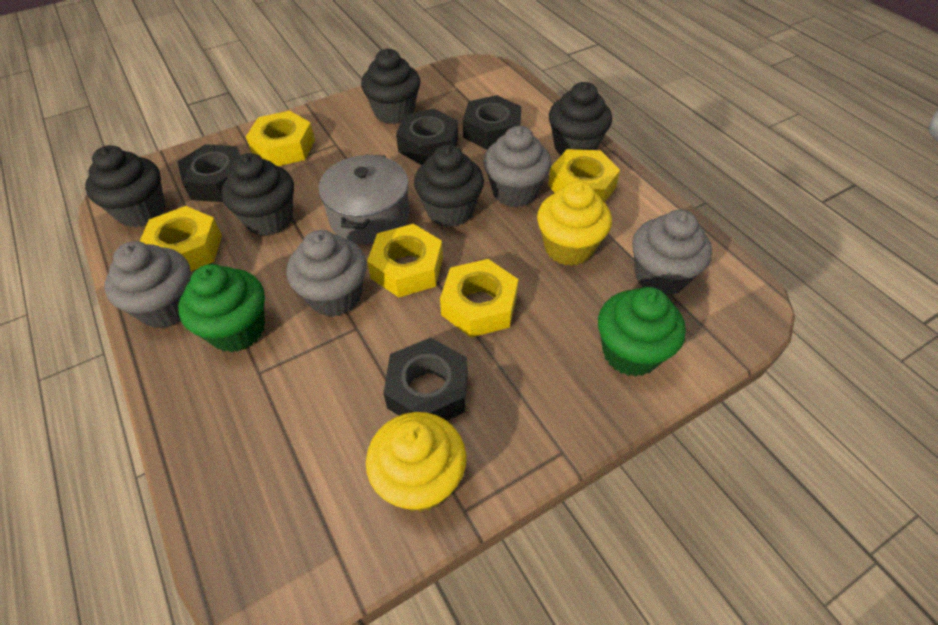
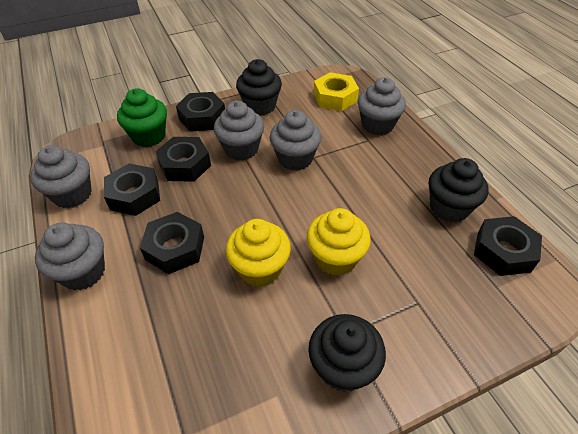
black cupcake: [85,145,165,227] [221,153,294,236] [361,48,420,124] [414,145,484,227] [549,82,612,155] = 5 -> [236,59,282,116] [308,314,386,392] [429,158,488,223] = 3
black nut: [178,144,240,202] [383,338,468,421] [396,109,458,165] [463,95,522,150] = 4 -> [104,163,160,216] [140,212,204,274] [155,137,211,182] [176,92,225,132] [474,216,542,276] = 5
green cupcake: [178,264,265,352] [598,287,686,377] = 2 -> [117,88,167,147] = 1
grey cupcake: [104,241,191,328] [287,230,367,317] [483,126,552,207] [632,210,712,296] = 4 -> [30,145,92,208] [35,222,105,290] [214,101,264,161] [270,110,321,171] [358,77,406,135] = 5
grey pot: [318,154,410,244] = 1 -> none = 0
yellow nut: [140,206,222,272] [246,111,315,166] [367,224,443,297] [440,259,518,337] [548,149,620,203] = 5 -> [314,72,359,111] = 1

